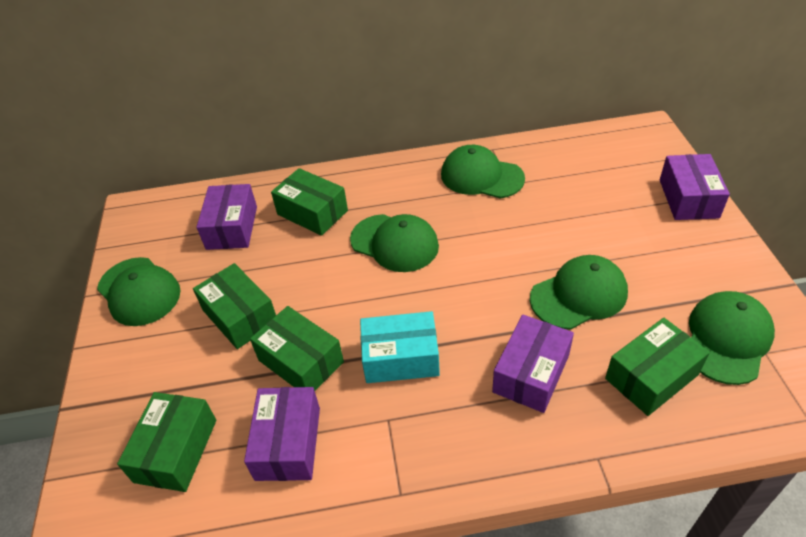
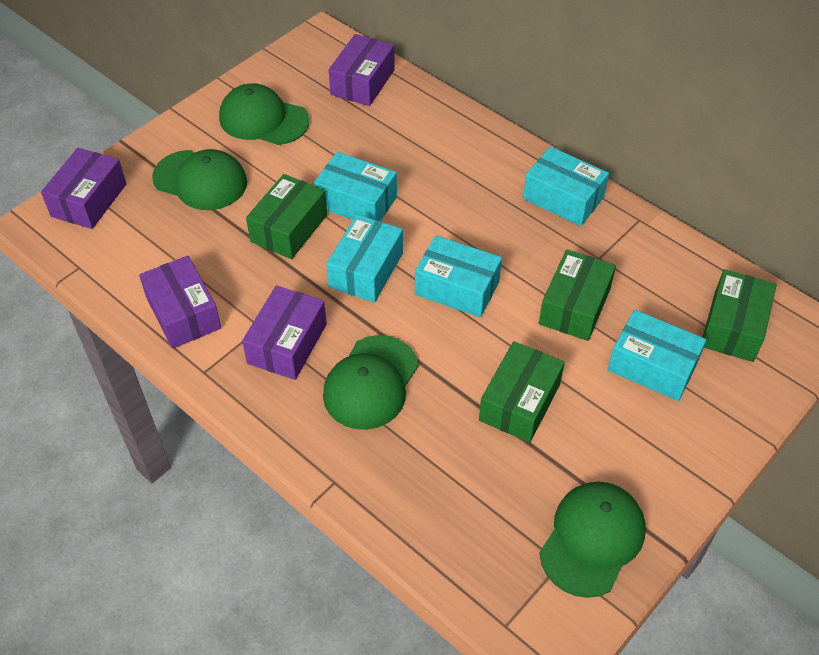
green box: [117,392,216,492] [193,263,276,349] [250,306,344,391] [271,168,348,236] [605,318,710,416] = 5 -> [246,174,327,259] [479,341,565,442] [539,249,616,341] [703,269,777,362] = 4
green cap: [97,257,181,326] [350,214,439,272] [441,145,525,198] [530,255,628,330] [689,291,775,385] = 5 -> [152,149,247,210] [219,83,309,145] [323,335,418,430] [539,482,646,598] = 4
turquoise box: [360,311,440,383] = 1 -> [314,152,397,221] [326,215,403,303] [415,235,502,317] [523,147,609,226] [608,310,706,401] = 5

